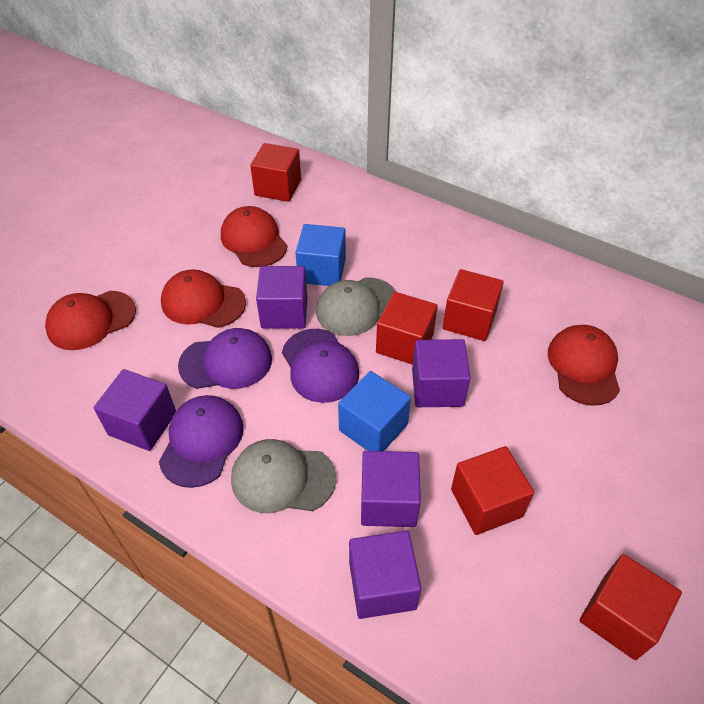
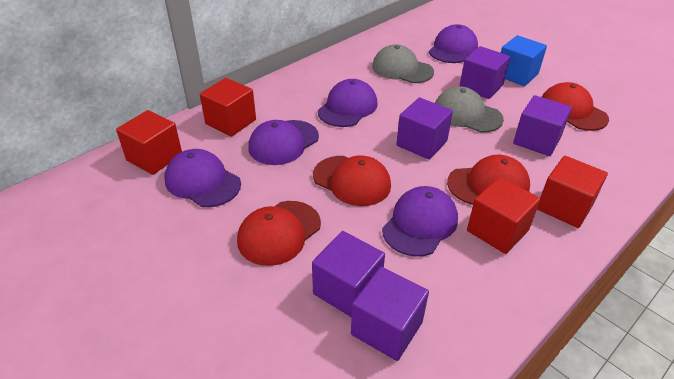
blue cube: [295,224,346,286] [338,371,411,451] = 2 -> [501,35,547,86] = 1
purple cap: [159,395,244,488] [178,328,272,389] [282,329,359,403] = 3 -> [164,149,241,207] [248,120,319,165] [318,79,378,127] [382,186,458,257] [429,24,478,63] = 5
red cube: [250,143,301,202] [376,292,438,365] [443,269,504,341] [451,446,534,535] [580,554,682,660] = 5 -> [116,110,182,175] [200,78,256,137] [467,177,541,254] [537,156,608,228] = 4

